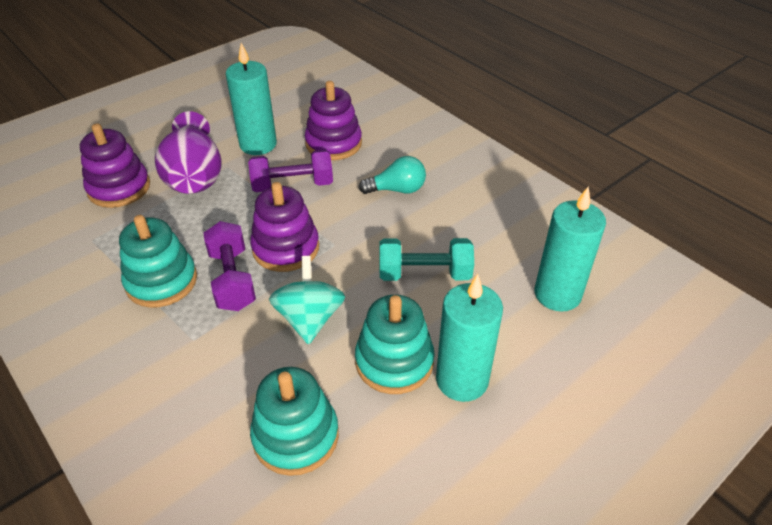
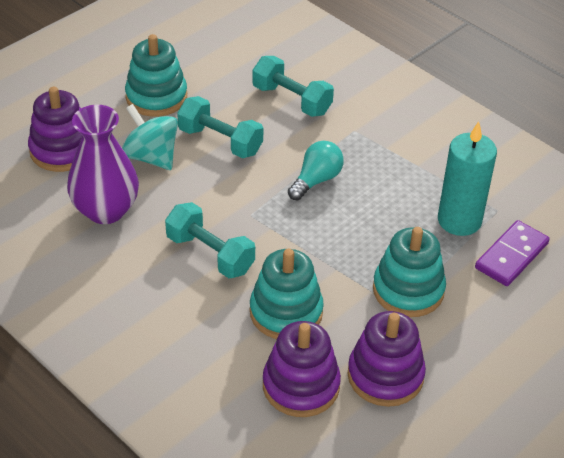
purple domino: none = 0 -> [475,220,549,286] = 1
purple dumbbell: [203,221,256,311] [248,150,333,192] = 2 -> none = 0
turquoise candle: [226,43,277,155] [436,274,503,402] [535,187,606,311] = 3 -> [438,121,497,236] = 1
turquoise dumbbell: [379,238,474,281] = 1 -> [165,202,255,278] [177,96,263,158] [252,56,334,117] = 3

